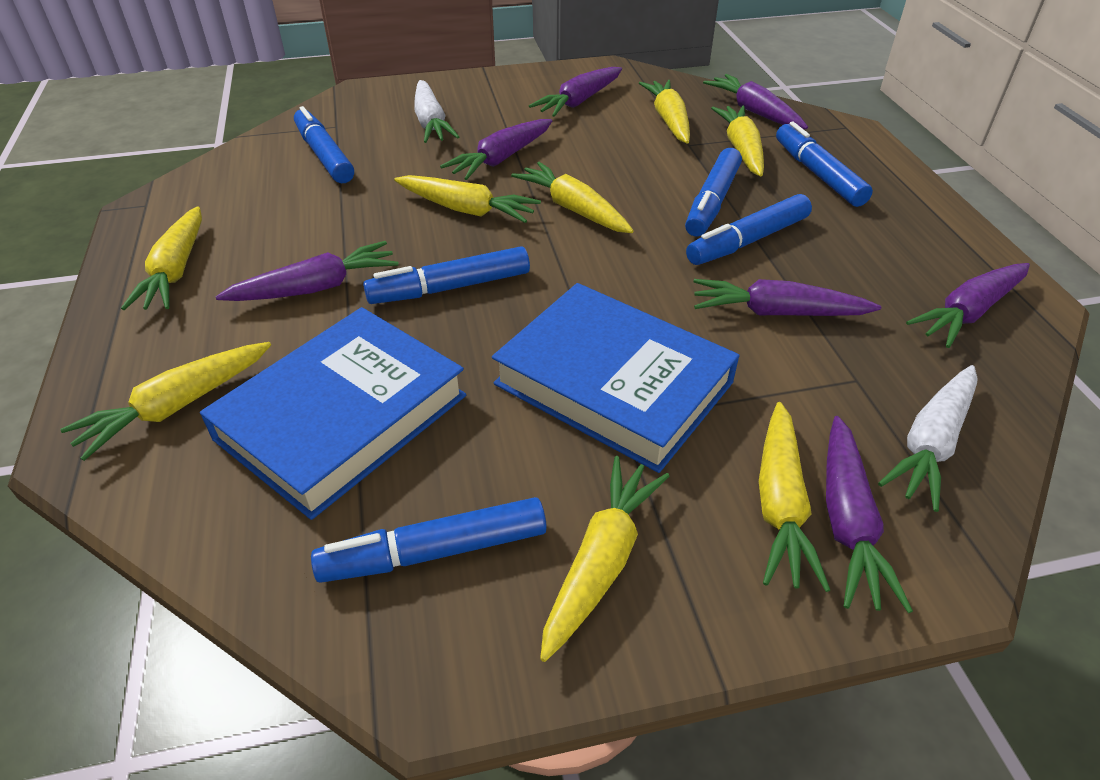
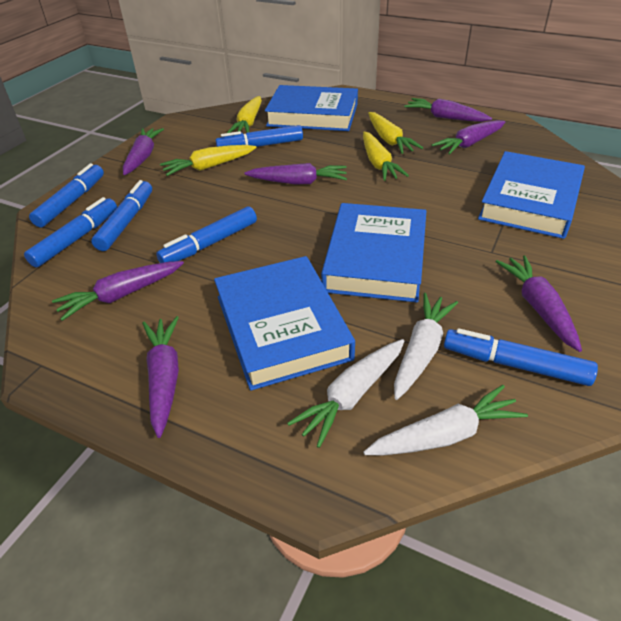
blue book: [200,307,466,520] [492,283,739,473] = 2 -> [214,256,355,391] [265,85,358,131] [321,203,426,302] [478,151,585,239] = 4
white carrot: [414,80,459,143] [878,365,977,512] = 2 -> [287,339,404,448] [364,385,528,455] [394,293,458,400] = 3
yellow carrot: [60,342,271,461] [121,206,202,310] [394,175,541,223] [511,162,634,233] [540,456,669,662] [639,80,690,144] [711,106,764,177] [759,402,830,592] = 8 -> [160,145,256,176] [227,96,262,133] [363,132,409,181] [368,112,423,154] = 4

